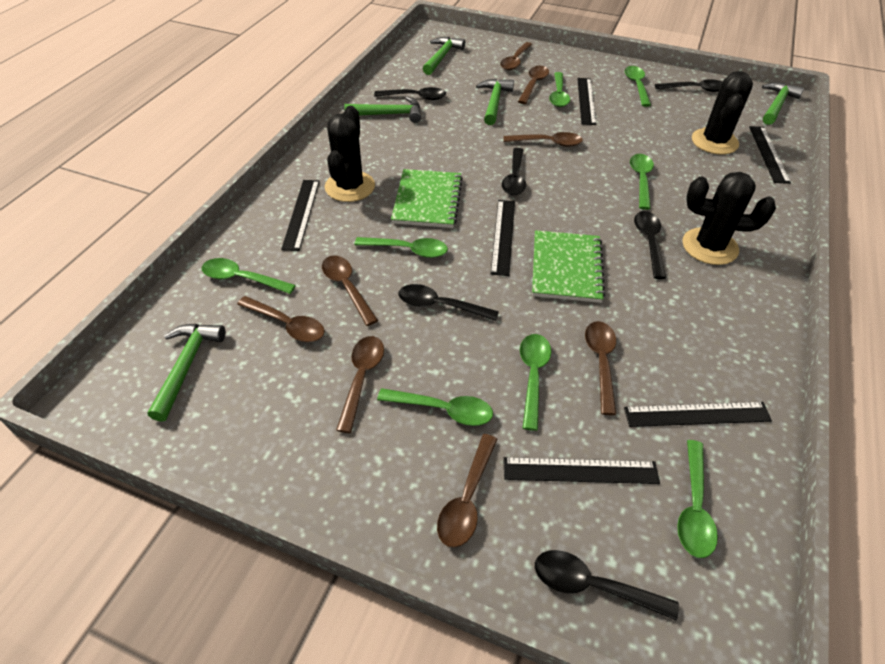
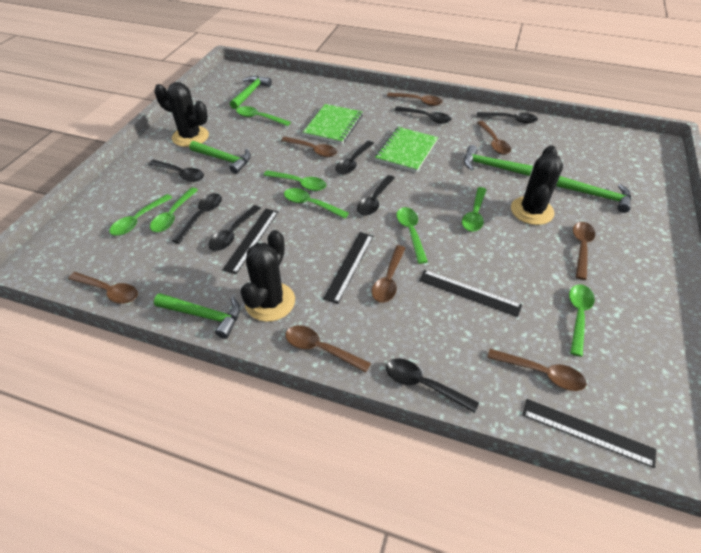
black ruler: [281,180,319,251] [491,200,515,276] [503,457,660,484] [577,78,596,125] [624,402,772,427] [749,126,791,184] = 6 -> [223,209,278,274] [323,232,373,304] [419,270,522,317] [522,399,656,468] = 4
black spoon: [374,87,446,100] [398,284,499,321] [502,148,526,195] [535,550,679,621] [634,211,666,279] [655,79,723,92] = 6 -> [149,160,204,182] [172,193,222,244] [208,205,261,251] [335,141,374,175] [357,175,395,216] [386,358,479,413] [395,106,451,124] [477,112,538,124] = 8

